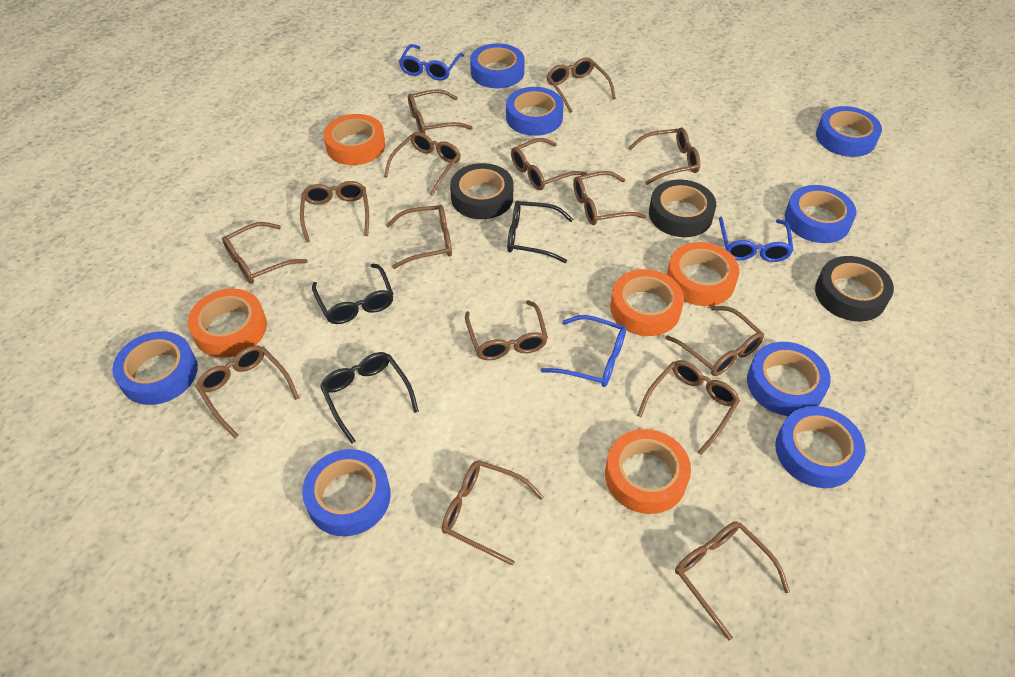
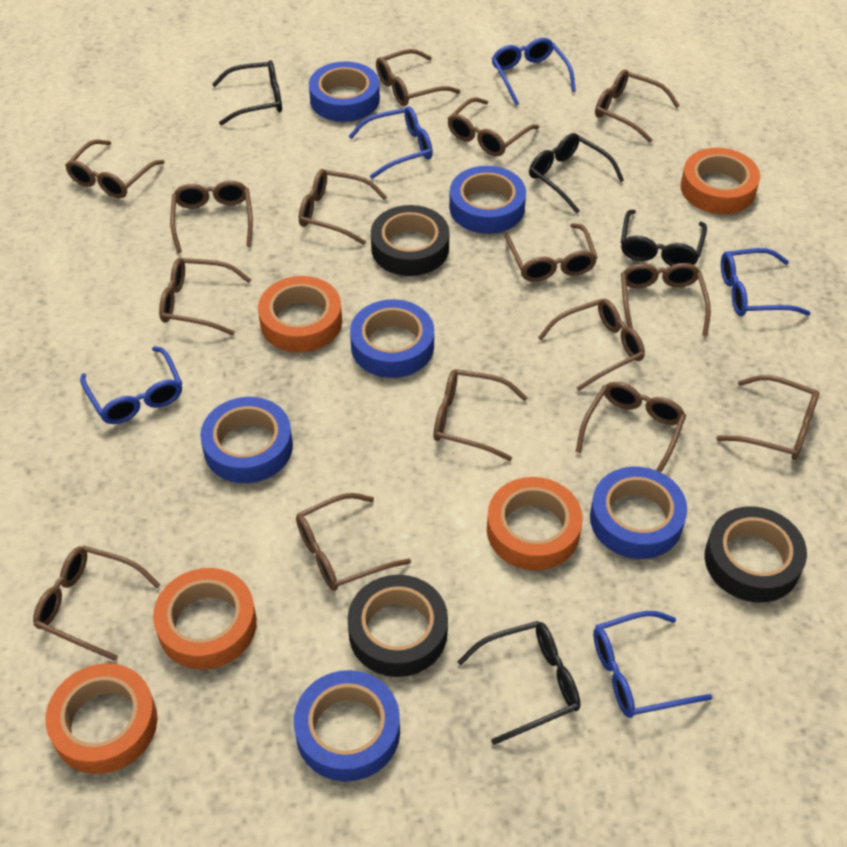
black glasses: [312,264,393,324] [320,352,419,444] [507,201,573,263] = 3 -> [212,60,282,125] [457,621,580,745] [529,133,624,213] [621,210,707,266] = 4
blue glasses: [399,44,464,81] [541,315,626,387] [719,217,794,262] = 3 -> [80,346,182,424] [348,106,433,179] [492,38,576,106] [593,611,712,718] [721,248,811,316] = 5
blue tape: [112,331,198,405] [302,449,391,536] [470,43,525,88] [506,87,564,136] [747,342,831,416] [775,406,865,488] [785,185,856,243] [816,106,882,157] = 8 -> [200,397,293,483] [294,670,400,782] [309,61,380,122] [350,299,434,378] [449,166,526,234] [590,467,687,559] = 6

